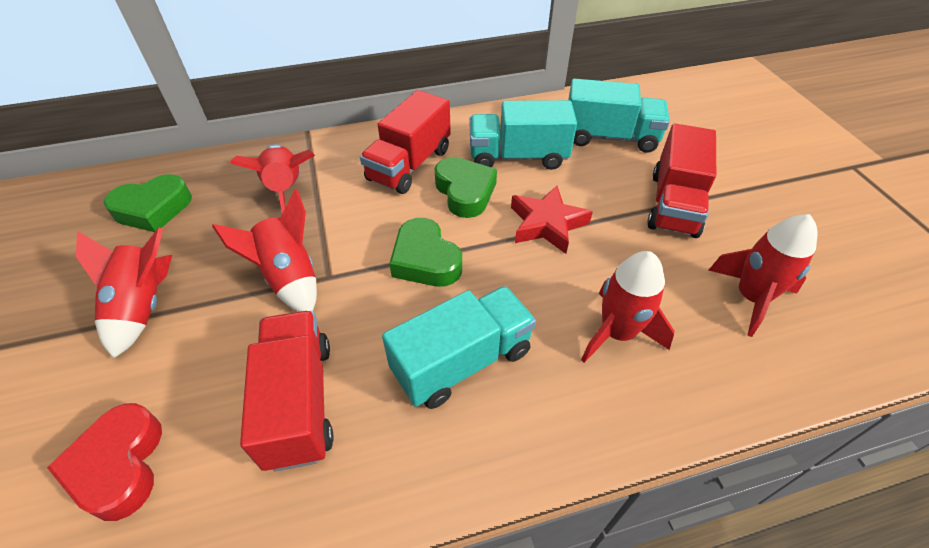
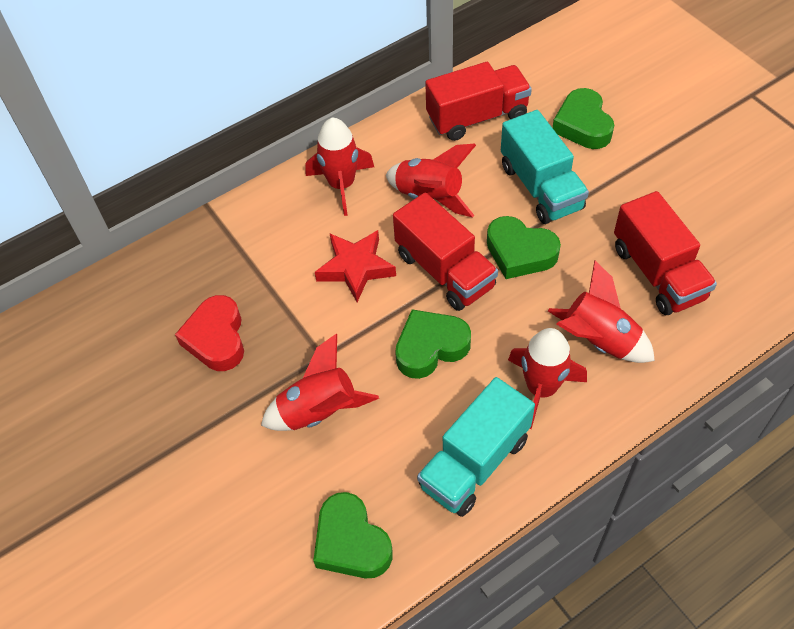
green heart: [103,174,192,232] [389,218,462,287] [434,157,497,218] = 3 -> [313,492,393,578] [395,309,471,379] [487,216,561,279] [553,88,614,149] = 4
turquoise truck: [382,286,536,409] [470,100,577,170] [568,79,670,153] = 3 -> [417,377,535,517] [501,110,589,224] = 2

